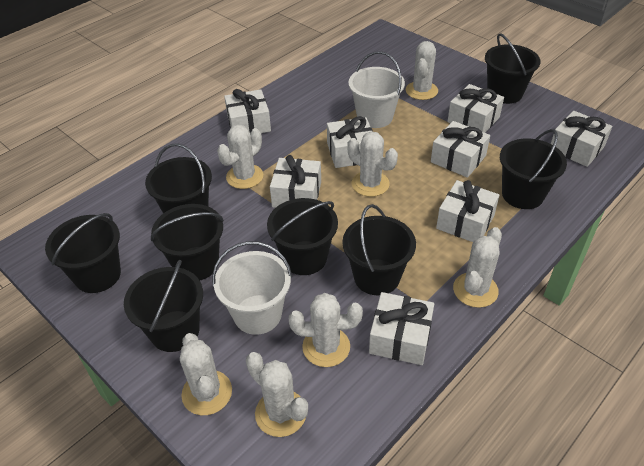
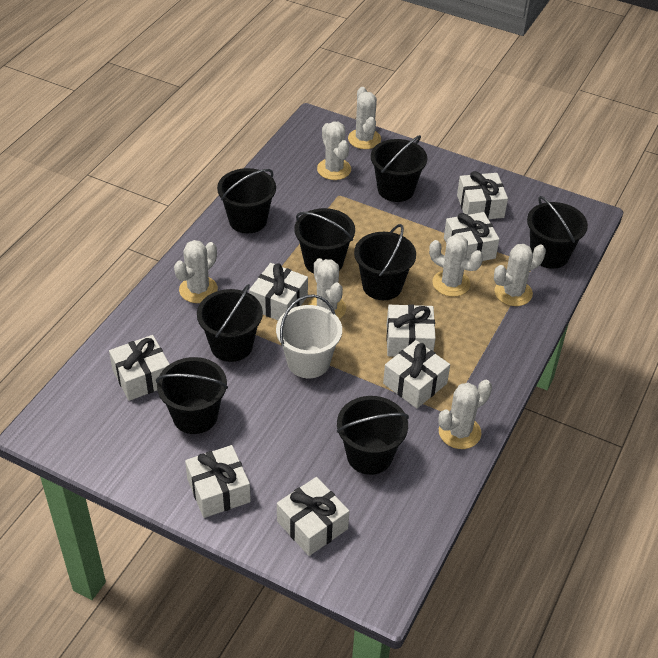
white bucket: [212,241,292,335] [348,51,405,128] = 2 -> [276,294,342,378] = 1

